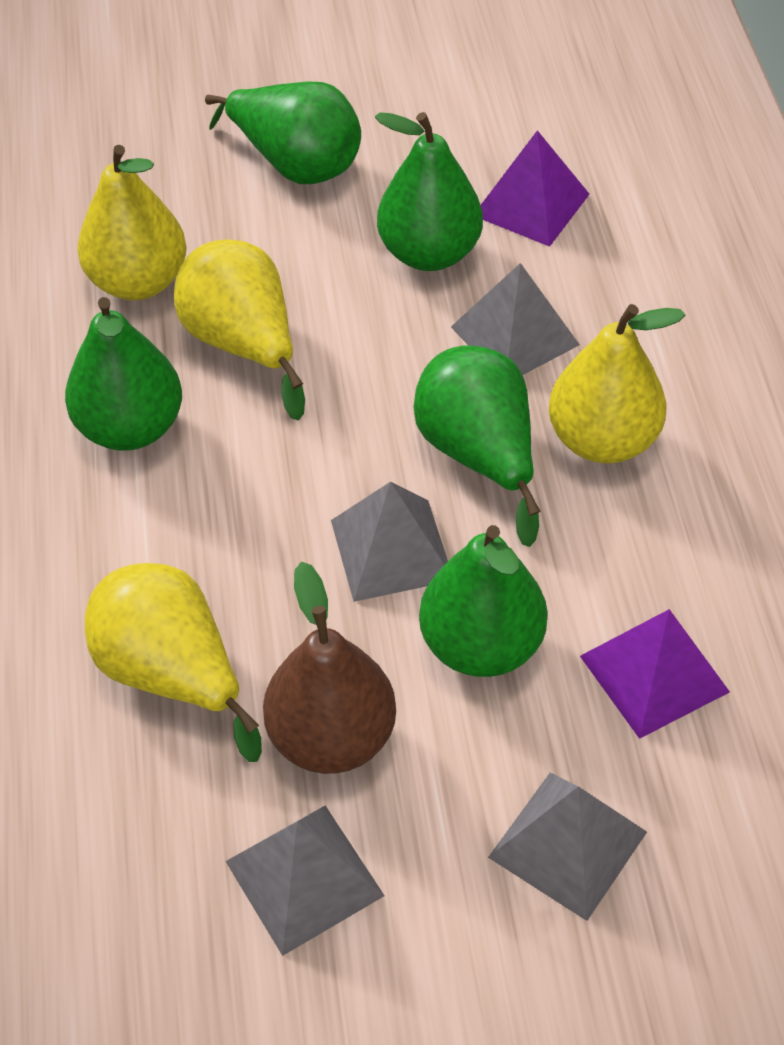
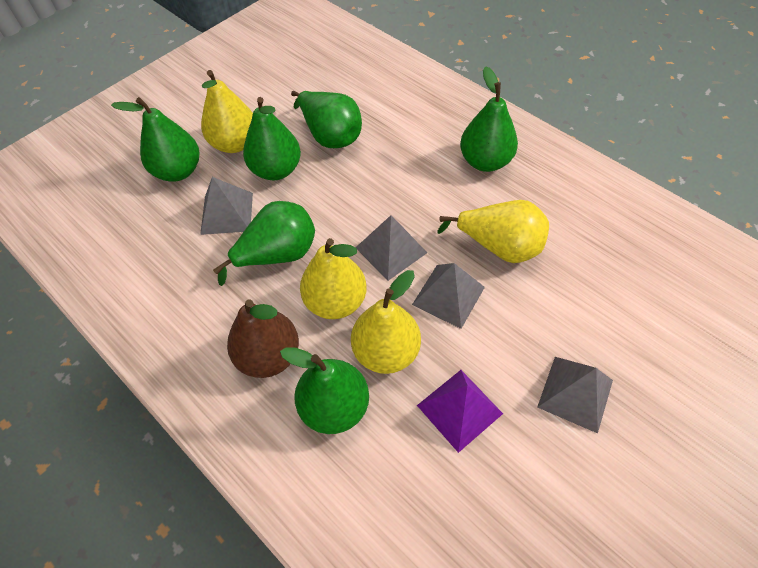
green pear: [65,297,182,450] [205,82,361,184] [375,112,483,271] [413,345,541,547] [419,525,548,677] = 5 -> [111,97,199,182] [213,201,315,286] [243,97,301,180] [280,347,369,434] [291,91,362,148] [460,66,518,172] = 6
purple pyramid: [481,130,590,247] [580,609,730,739] = 2 -> [417,370,503,453] = 1

